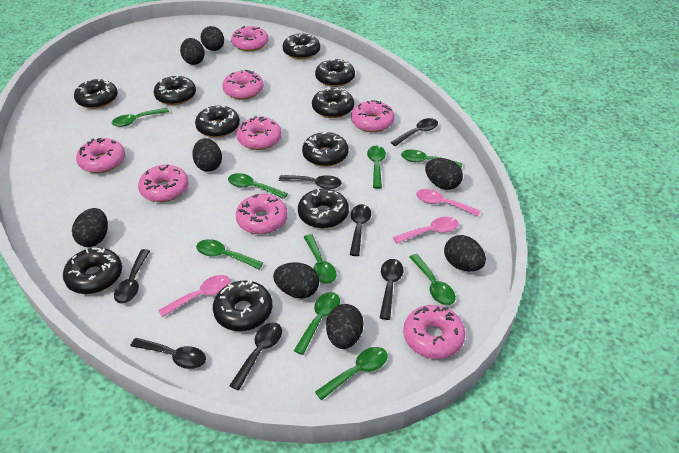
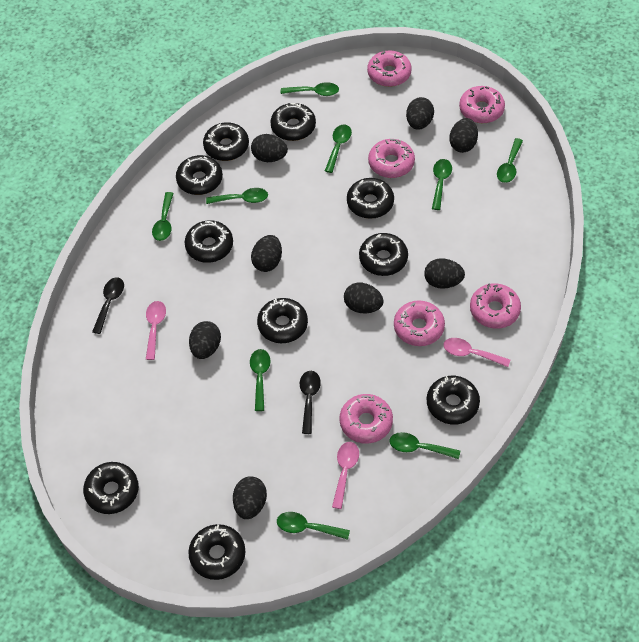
black spoon: [114,249,150,304] [130,338,206,369] [229,322,282,390] [279,175,342,189] [350,204,371,256] [380,259,403,320] [390,118,438,146] = 7 -> [92,277,124,334] [300,371,321,434] = 2
pink donut: [76,138,125,173] [138,164,189,202] [222,70,264,100] [231,26,268,51] [236,116,282,150] [236,194,288,234] [351,100,395,132] [403,305,465,359] = 8 -> [340,394,393,444] [367,50,412,87] [368,139,415,178] [394,300,445,346] [459,86,505,123] [470,283,521,329] = 6

